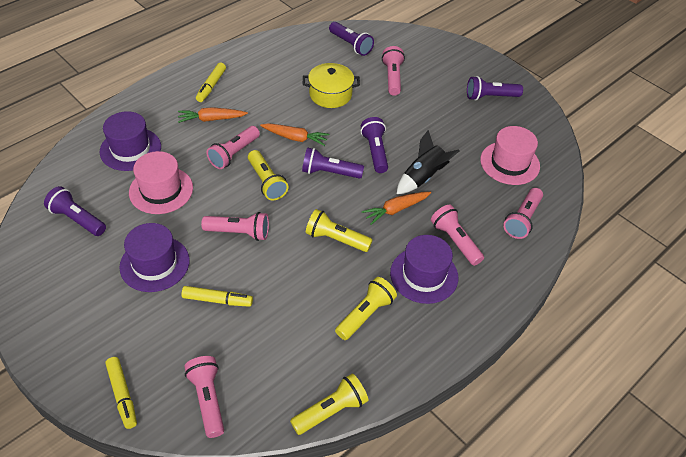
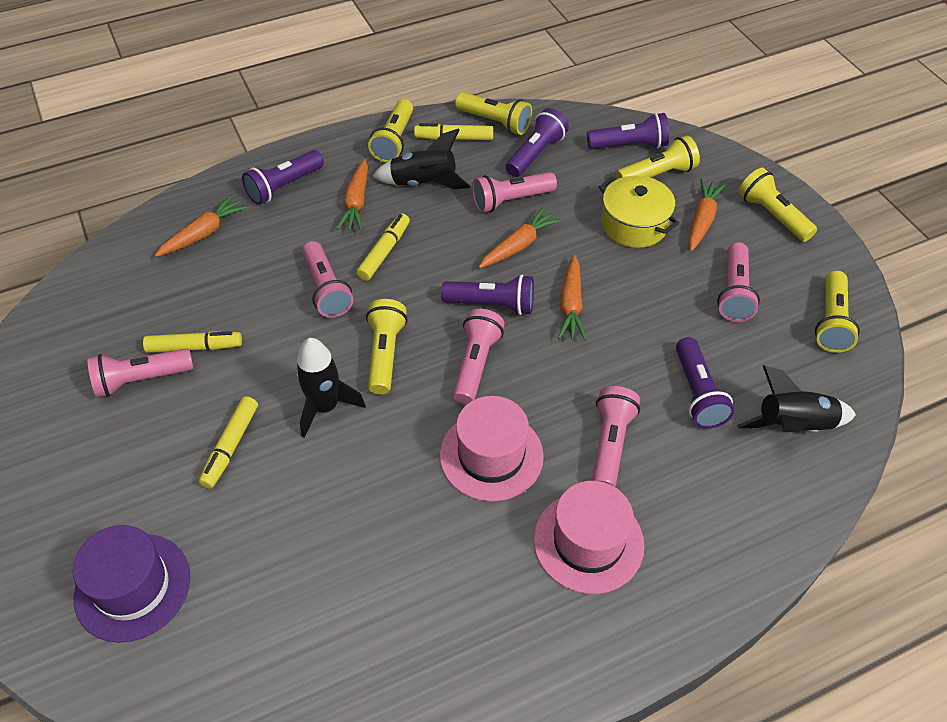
black rocket: [397,130,459,194] = 1 -> [296,338,365,438] [372,128,471,189] [737,366,856,433] = 3
orange carrot: [178,107,248,123] [260,123,329,146] [362,192,431,225] = 3 -> [155,195,247,257] [336,159,368,231] [479,207,561,268] [558,255,587,340] [689,179,725,251] = 5
purple hat: [100,111,161,171] [120,223,190,292] [390,235,458,304] = 3 -> [73,525,190,643] = 1
yellow flashlight: [248,150,288,201] [290,374,368,435] [306,209,372,252] [335,277,397,340] = 4 -> [366,299,407,395] [368,99,413,162] [455,92,532,135] [616,135,700,179] [739,168,817,242] [815,271,860,353] = 6
yellow marker: [105,357,137,429] [181,286,253,307] [196,62,226,102] = 3 -> [143,331,242,353] [199,396,258,489] [356,213,410,281] [414,123,493,140] = 4

